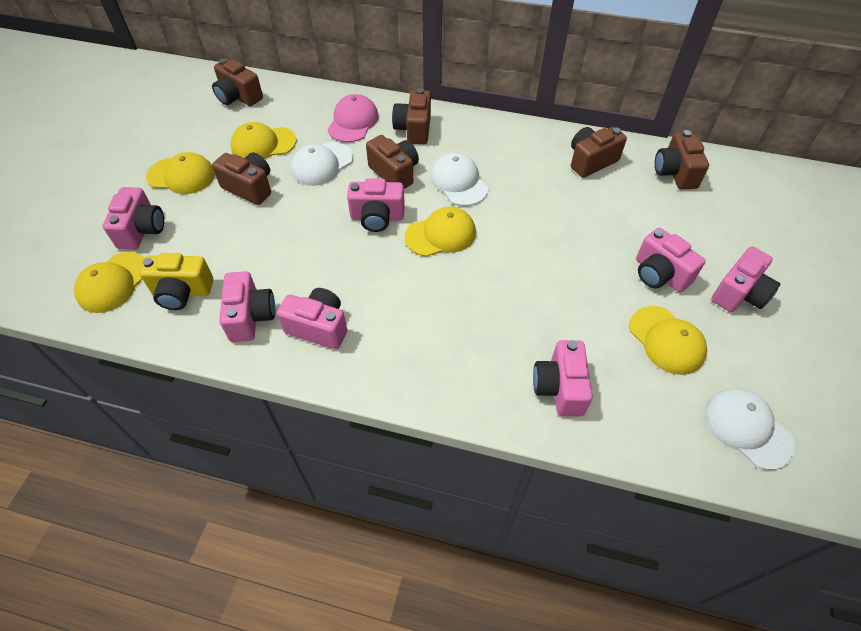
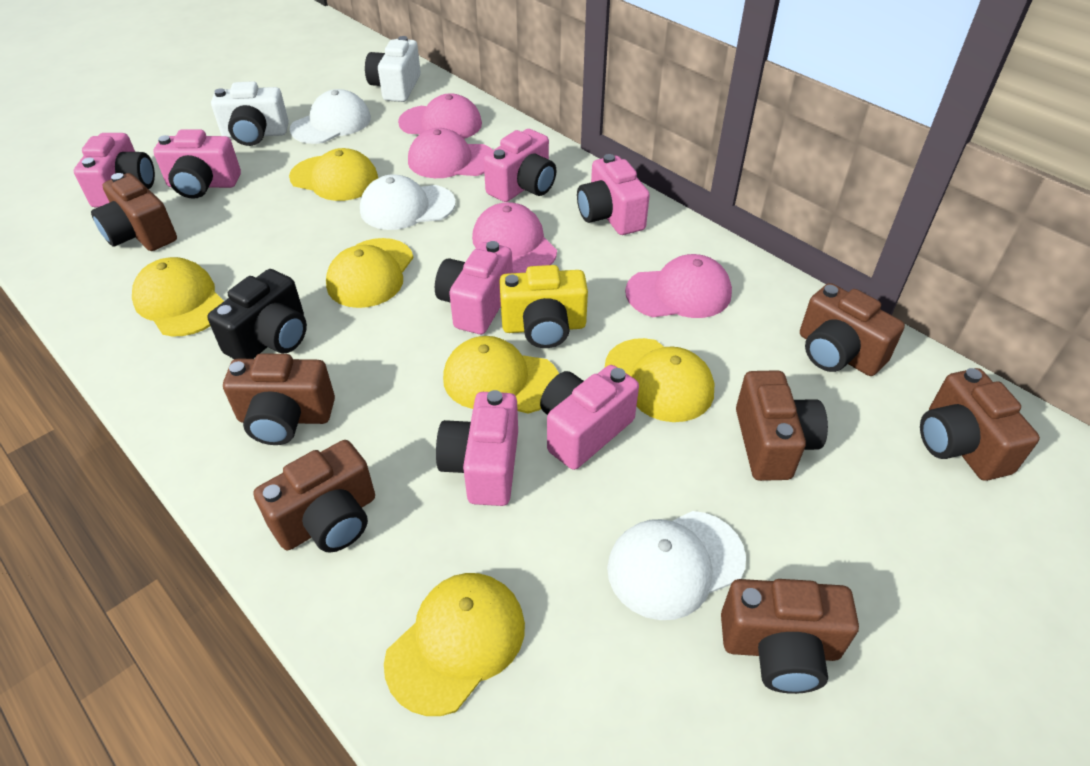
black camera: none = 0 -> [207,269,307,359] = 1
brown camera: [212,58,263,106] [212,152,271,205] [366,135,419,189] [392,88,431,144] [571,127,627,178] [655,130,709,190] = 6 -> [91,173,177,251] [223,353,335,445] [253,440,375,552] [721,579,859,694] [736,370,828,481] [800,283,905,376] [920,368,1040,481] = 7
pink cap: [327,94,379,142] = 1 -> [398,93,482,139] [408,128,493,178] [472,202,557,273] [625,254,732,318] = 4
white camera: none = 0 -> [211,81,289,146] [365,36,421,102] = 2
yellow cap: [74,252,145,313] [146,152,215,194] [230,122,296,159] [404,206,476,257] [629,306,707,375] = 5 -> [132,257,224,336] [289,148,378,201] [326,238,414,308] [384,573,525,716] [443,336,559,414] [605,338,714,422] = 6

